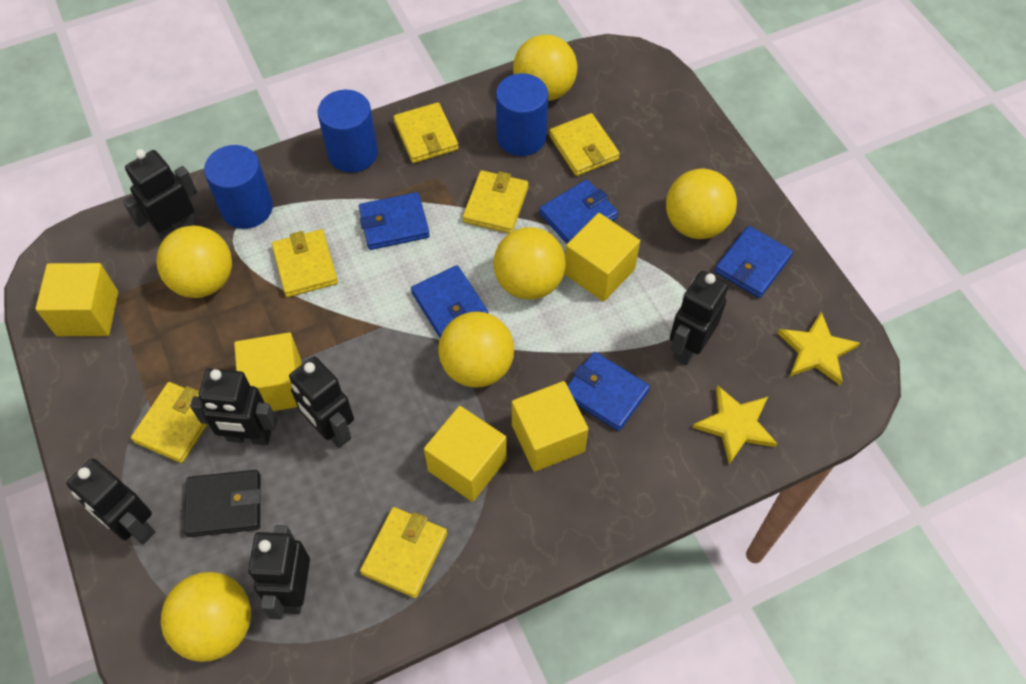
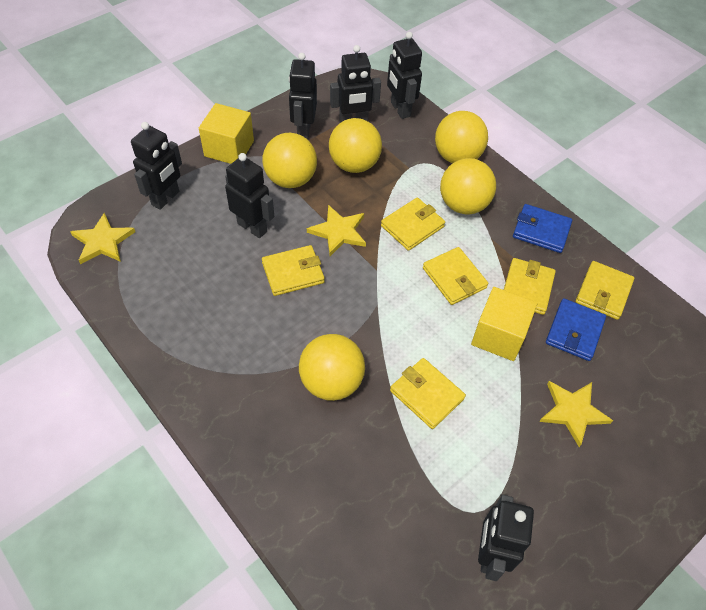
black wallet: [184,470,260,537] = 1 -> none = 0
blue cylinder: [204,145,273,229] [317,90,378,173] [496,73,548,156] = 3 -> none = 0
blue wallet: [359,192,430,250] [411,265,488,338] [539,180,618,244] [567,352,650,431] [715,226,793,298] = 5 -> [513,204,572,253] [546,298,606,361] = 2
yellow ball: [156,225,232,298] [161,572,251,662] [438,312,514,388] [493,227,566,300] [513,35,577,101] [666,169,737,239] = 6 -> [262,133,317,188] [299,334,365,401] [329,118,382,173] [435,111,488,163] [440,158,496,214] = 5
yellow cube: [35,263,118,336] [234,332,302,411] [424,406,507,502] [512,381,588,472] [564,213,640,302] = 5 -> [199,103,254,164] [471,287,537,361] = 2
yellow star: [692,385,778,464] [778,312,860,385] = 2 -> [71,213,135,264] [307,205,366,256] [539,381,613,447] = 3

